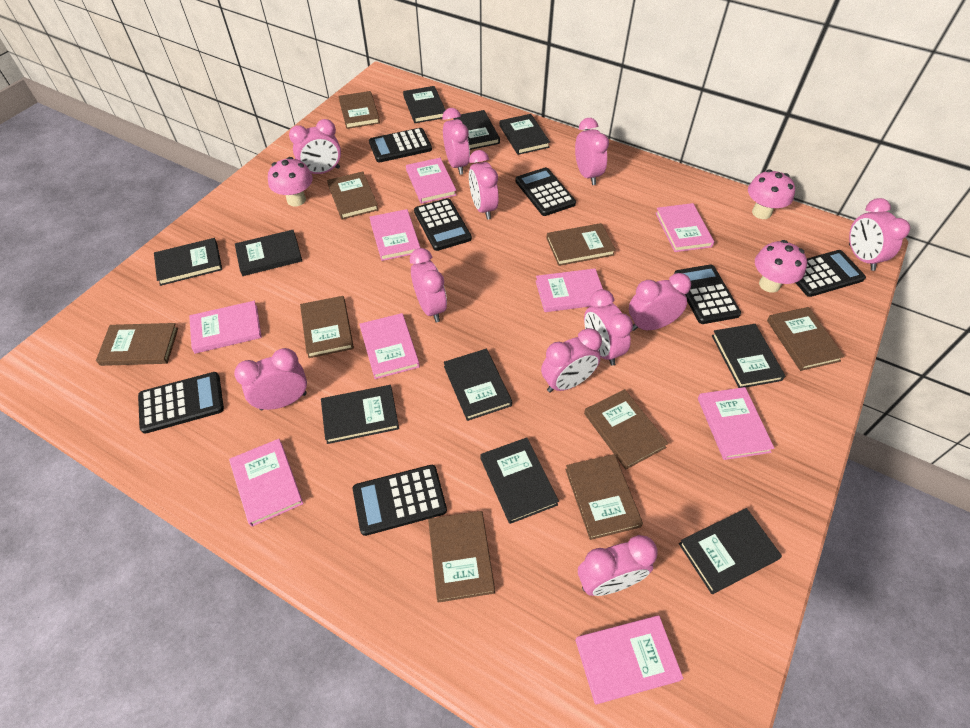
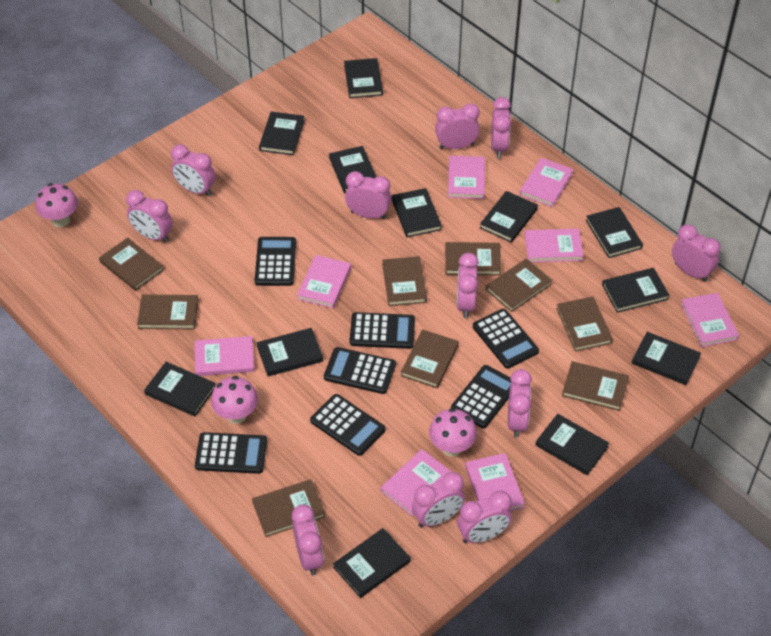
black book: [154,238,222,286] [235,230,302,276] [321,385,399,444] [403,86,445,123] [444,349,512,421] [453,110,500,150] [480,437,559,524] [500,114,550,155] [679,508,782,594] [712,324,785,388] = 10 -> [144,362,216,416] [257,328,323,376] [259,112,304,155] [329,146,376,193] [333,528,411,598] [344,58,383,98] [392,188,442,237] [480,191,538,243] [535,414,609,475] [586,207,643,258] [602,268,669,313] [632,332,701,385] = 12
pink book: [189,301,262,354] [229,439,303,527] [359,313,420,379] [370,209,421,261] [406,158,456,204] [536,269,603,312] [575,615,683,705] [656,203,714,252] [698,387,775,460] = 9 -> [195,336,254,376] [297,255,351,308] [381,449,452,516] [448,156,485,199] [465,453,525,511] [519,158,574,207] [525,229,584,262] [681,293,739,347] = 8

